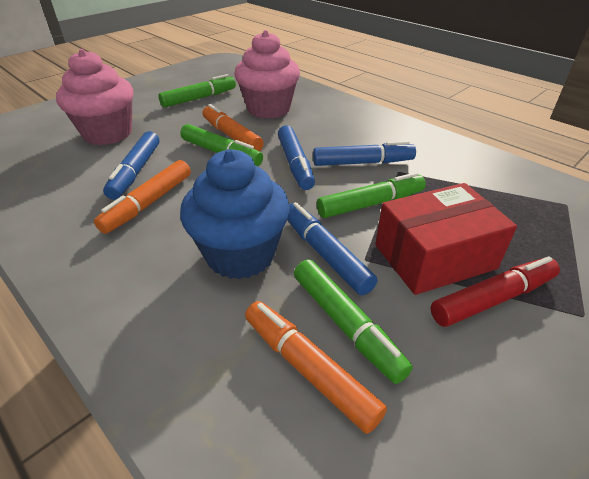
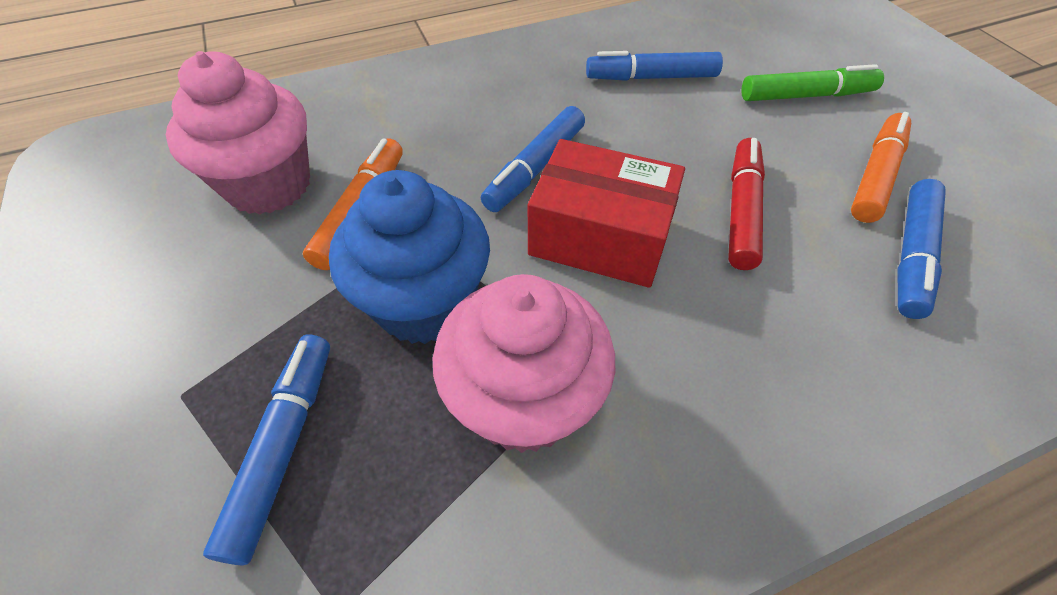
green marker: [158,74,236,108] [180,124,263,166] [294,259,413,384] [317,172,426,218] = 4 -> [741,64,884,101] = 1
orange marker: [94,160,191,234] [202,104,264,151] [245,301,387,434] = 3 -> [303,138,403,270] [851,112,911,223] = 2

